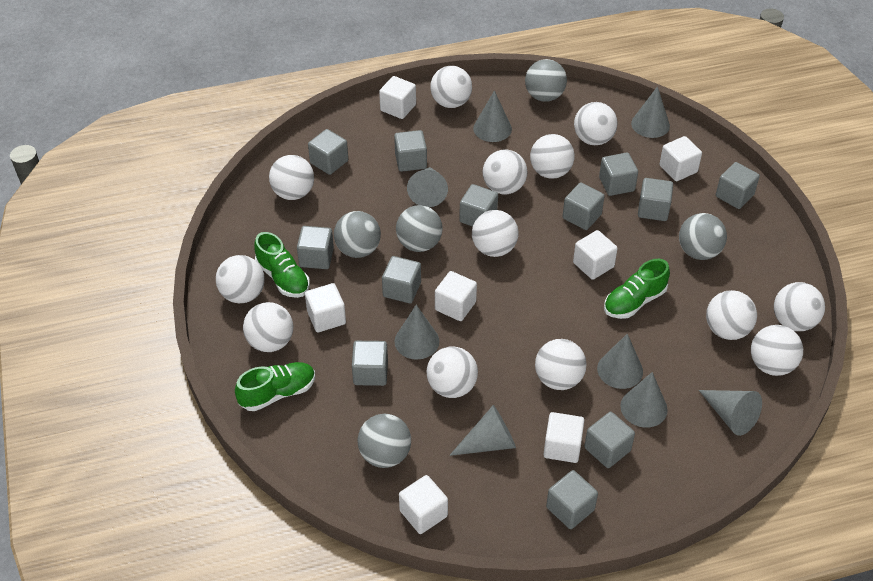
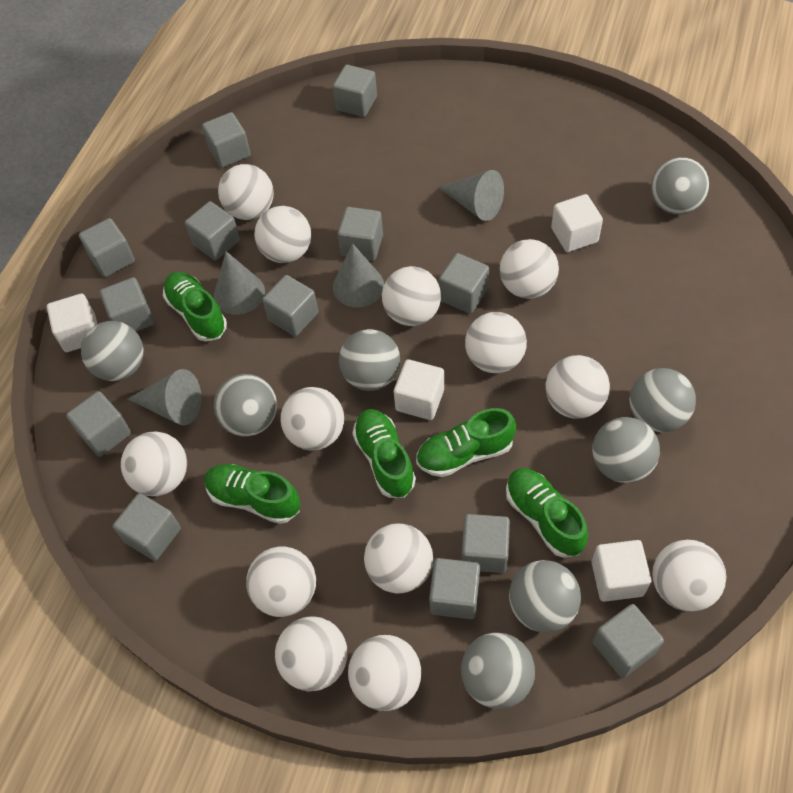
green shoe: [235,362,315,411] [254,232,310,298] [604,259,670,319] = 3 -> [163,272,227,342] [204,464,300,524] [352,409,416,498] [416,408,516,477] [506,468,588,558] = 5
grey ball: [334,211,381,258] [357,414,411,468] [396,205,443,252] [525,59,567,102] [679,213,727,260] = 5 -> [81,321,144,381] [214,374,277,437] [339,329,400,391] [461,632,535,709] [509,560,581,633] [592,417,660,483] [629,368,696,432] [651,157,709,215] = 8
grey cone: [394,305,439,360] [407,167,448,207] [449,405,516,456] [473,90,512,142] [597,334,643,389] [620,372,668,428] [631,86,670,138] [699,390,762,436] = 8 -> [128,369,201,426] [214,251,265,315] [333,244,384,307] [438,170,504,221] = 4
grey cube: [297,226,334,269] [308,129,348,175] [352,341,388,386] [382,256,421,303] [394,130,427,172] [459,184,498,227] [546,470,598,529] [563,183,605,230] [584,412,635,468] [599,152,638,196] [638,178,673,221] [716,162,760,209] = 12 -> [66,391,131,457] [79,218,135,277] [100,277,155,332] [113,493,181,561] [185,201,240,261] [202,112,251,168] [262,275,318,336] [333,65,377,117] [337,207,383,261] [429,558,480,619] [439,253,489,314] [462,514,510,573] [593,604,664,678] = 13
white cube: [305,283,346,332] [379,76,416,119] [399,475,448,534] [435,271,477,321] [543,412,584,463] [573,230,618,280] [659,136,702,181] = 7 -> [47,293,97,352] [394,359,444,420] [551,194,603,252] [592,540,651,602] = 4

